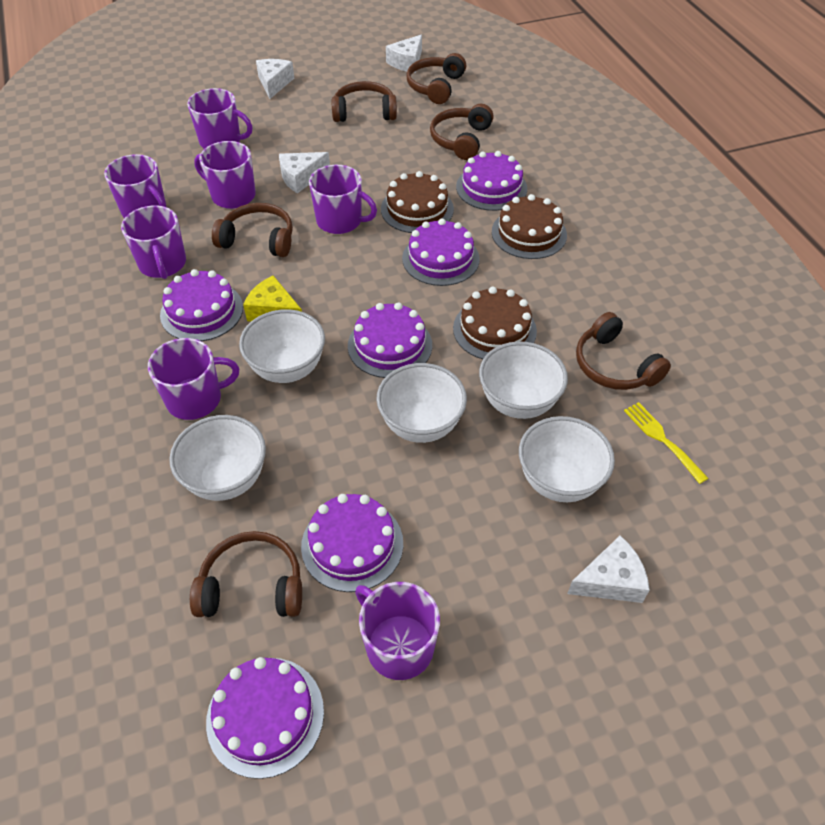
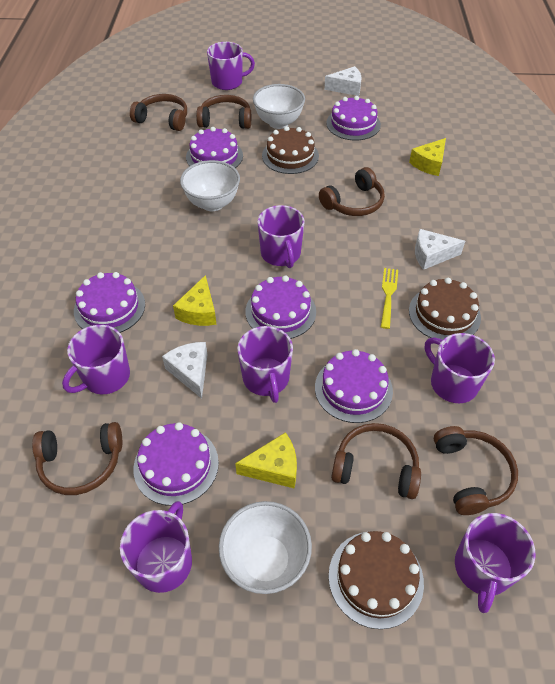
white bowl: [169,415,266,501] [239,309,325,383] [377,363,467,443] [479,341,568,419] [519,416,615,502] = 5 -> [180,160,240,211] [219,501,312,594] [253,84,305,129] = 3
white cheese: [256,59,294,99] [279,152,330,193] [386,34,422,73] [567,535,650,603] = 4 -> [162,342,208,399] [324,66,361,96] [415,229,465,270] = 3
yellow cheese: [243,275,302,321] = 1 -> [173,275,217,326] [235,432,297,489] [409,138,446,176] = 3

